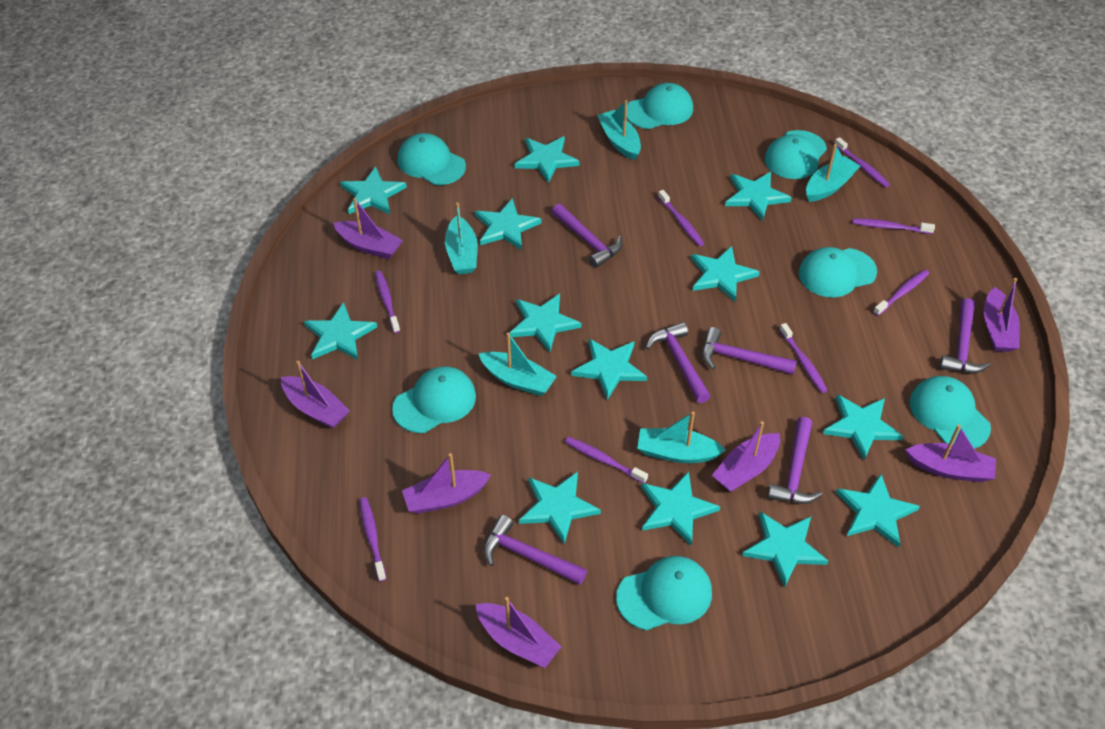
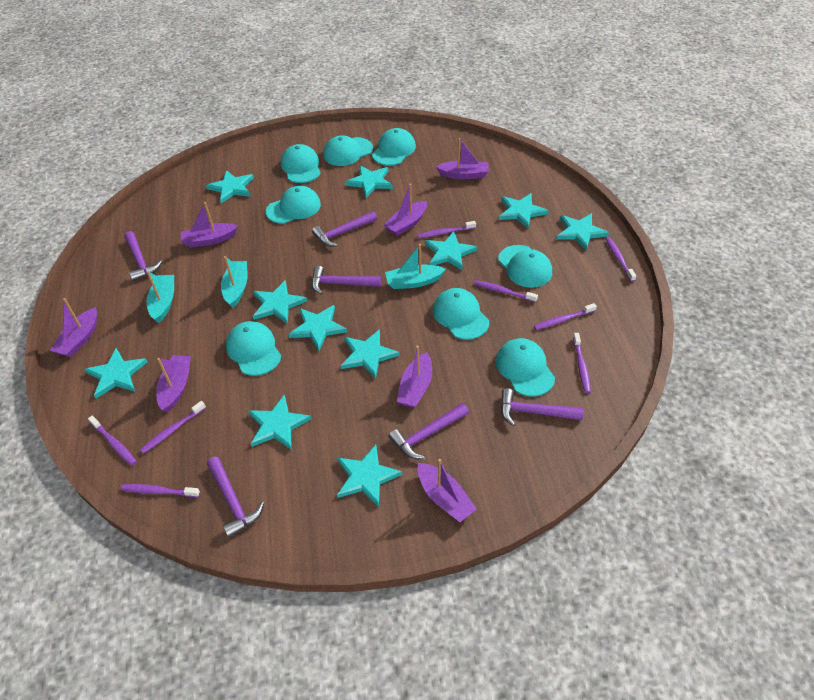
turquoise boat: [445,202,478,274] [479,333,557,396] [597,100,641,160] [637,411,726,463] [806,144,860,202] = 5 -> [147,271,174,323] [221,256,248,308] [385,244,446,289] = 3
turquoise cap: [392,366,476,433] [397,133,466,185] [616,556,712,630] [627,83,693,129] [765,130,827,179] [799,247,877,297] [910,376,991,448] = 7 -> [226,321,281,376] [266,186,321,224] [281,144,321,183] [323,135,373,166] [372,128,416,166] [433,288,489,340] [496,338,555,397] [498,245,552,288] = 8
turquoise star: [304,302,377,360] [340,166,407,214] [475,198,542,250] [509,294,581,352] [515,136,580,183] [519,472,601,544] [571,338,647,400] [641,471,720,545] [691,246,760,301] [725,172,792,221] [742,512,828,588] [823,394,903,460] [836,474,920,548] = 13 -> [84,348,147,398] [206,170,254,204] [248,394,311,450] [253,280,307,324] [288,305,347,351] [337,445,402,507] [340,329,400,379] [345,165,393,198] [425,232,477,270] [499,193,549,229] [556,213,609,250] = 11

